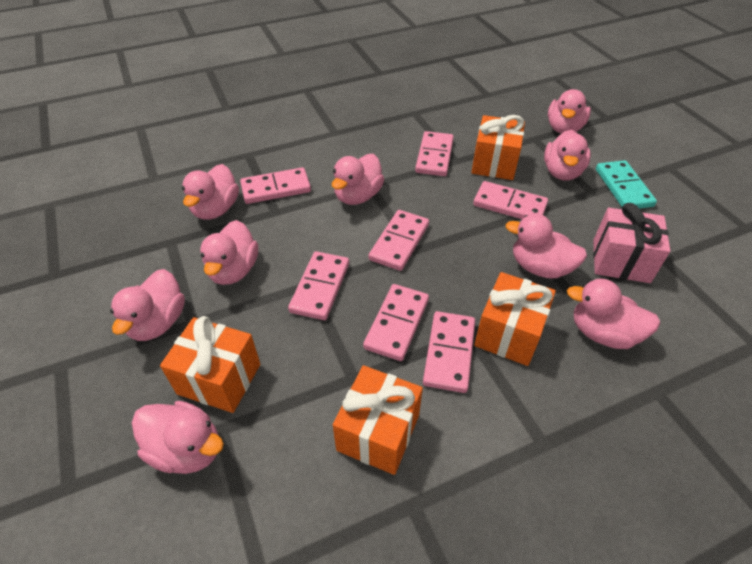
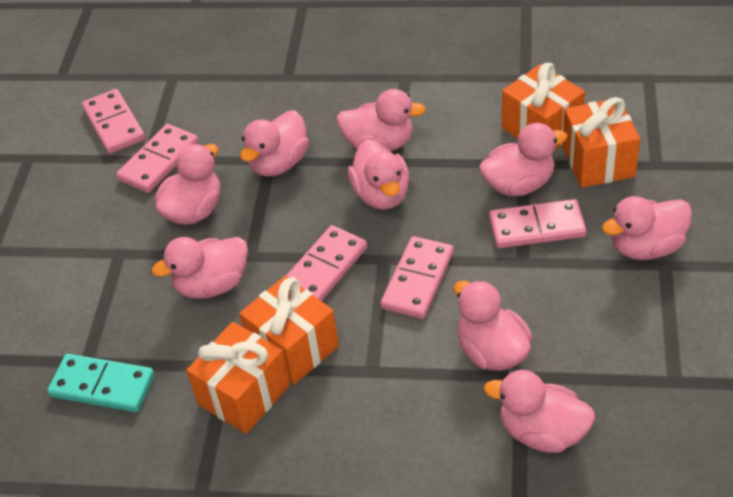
pink domino: [240,167,311,204] [288,251,349,320] [363,284,429,361] [369,210,429,271] [415,131,454,176] [423,311,475,393] [473,181,548,219] = 7 -> [82,89,145,154] [116,124,199,193] [286,225,367,301] [381,236,454,319] [489,199,586,248] = 5
pink gift: [593,203,670,283] = 1 -> none = 0

